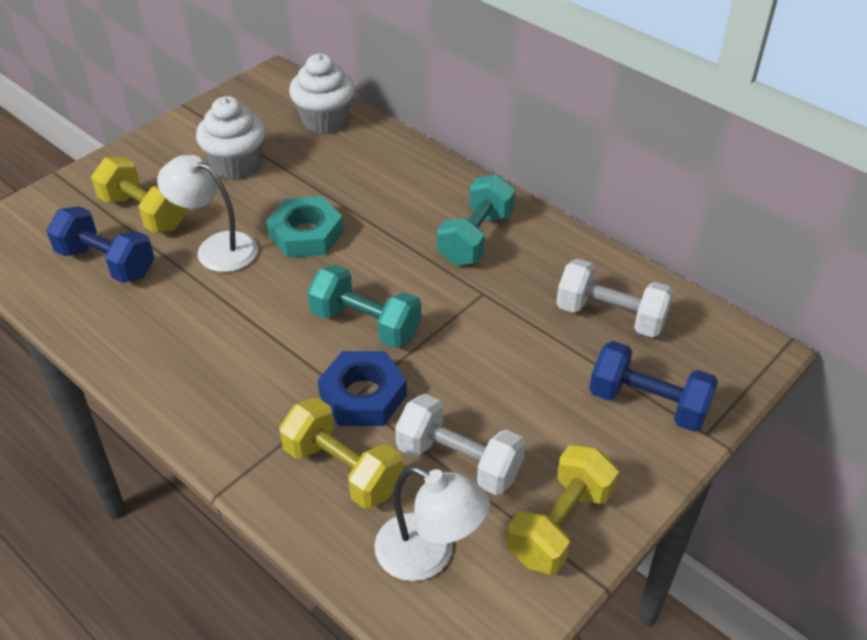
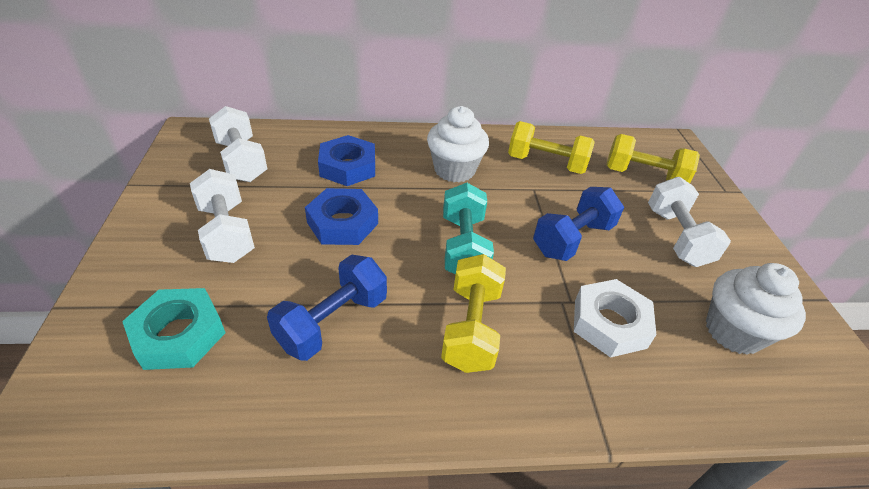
blue nut: [318,351,407,426] = 1 -> [305,188,378,245] [318,135,375,186] = 2
turquoise dumbbell: [307,265,421,348] [437,174,515,266] = 2 -> [443,183,494,275] = 1
white dumbbell: [395,394,526,495] [556,259,674,338] = 2 -> [190,169,255,263] [209,106,267,182] [648,177,731,267] = 3
white lamp: [157,155,258,272] [374,466,490,581] = 2 -> none = 0
white nut: none = 0 -> [574,279,657,358] = 1

